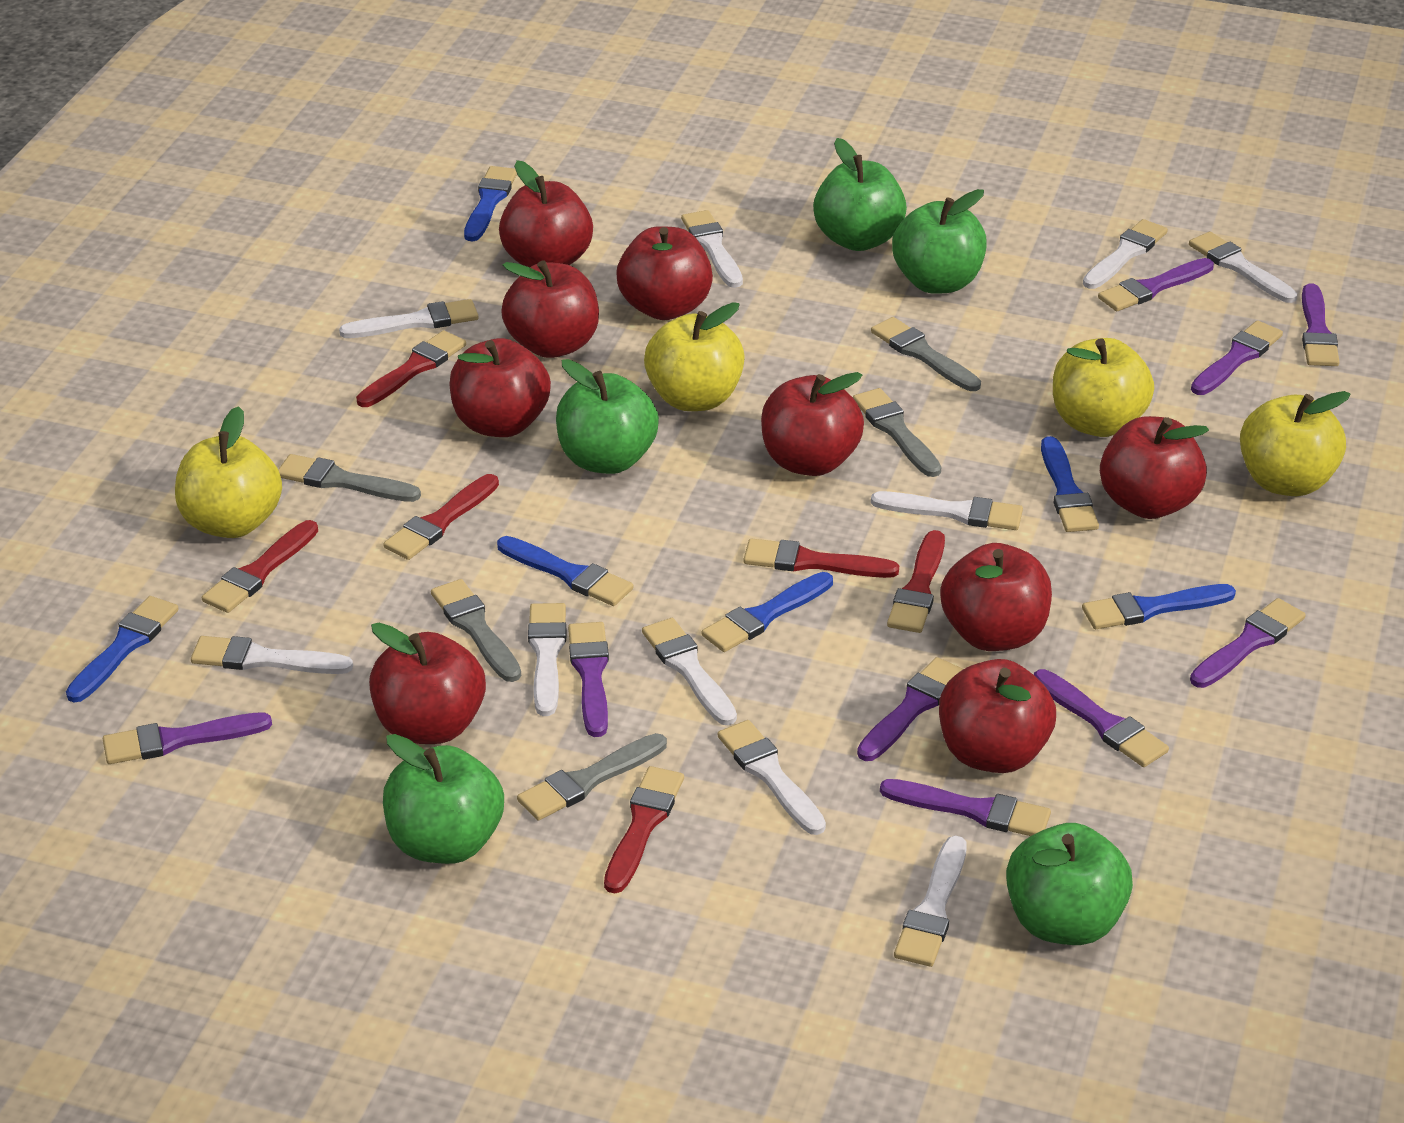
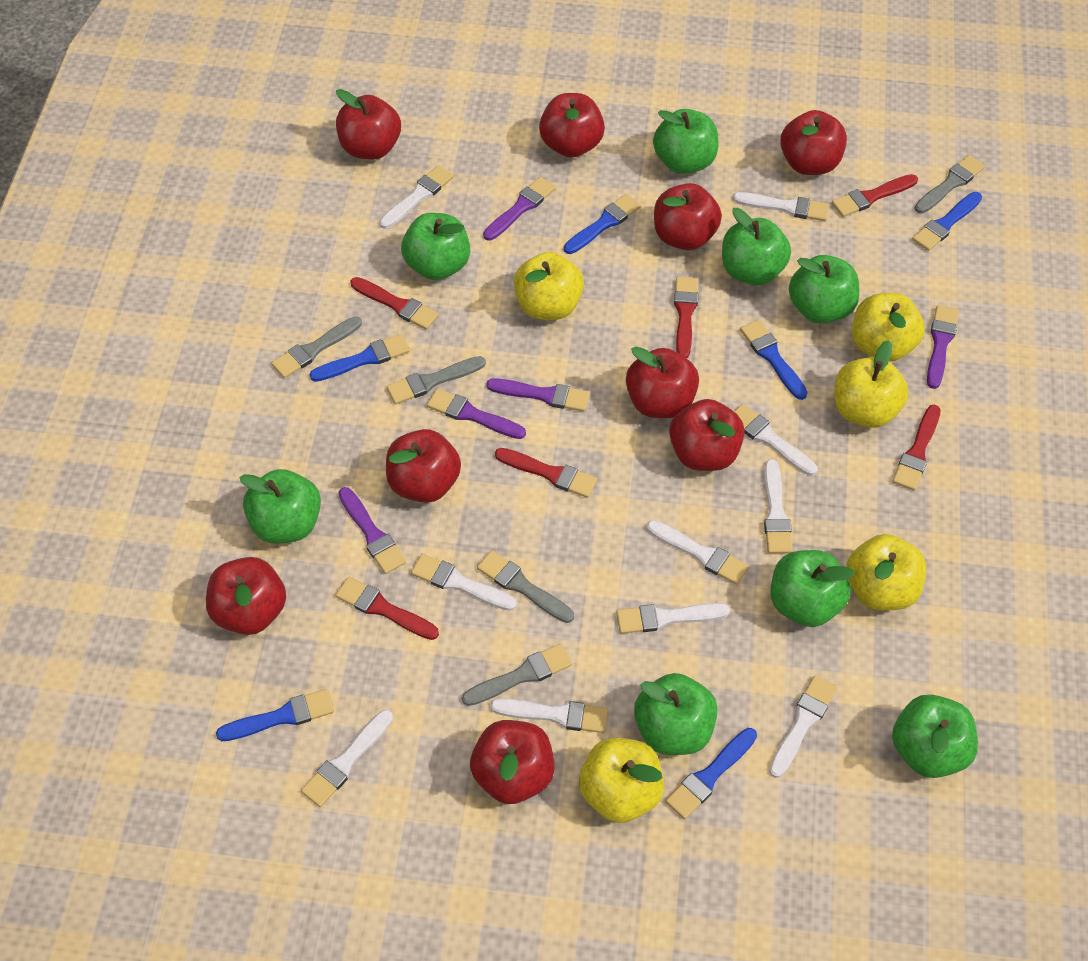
green apple: [383,734,504,864] [556,359,659,474] [813,138,907,251] [892,189,987,294] [1006,823,1133,945] = 5 -> [239,469,321,544] [401,213,470,280] [634,673,718,755] [653,109,718,174] [722,208,791,285] [770,550,855,627] [789,255,859,323] [892,694,978,778] = 8
purple brush: [103,713,272,764] [568,622,609,737] [857,657,963,761] [880,779,1051,836] [1034,669,1169,767] [1098,258,1214,311] [1190,598,1306,688] [1191,320,1283,395] [1302,283,1339,366] = 9 -> [339,487,406,574] [427,388,526,439] [483,177,556,241] [486,378,590,412] [927,305,959,389] = 5
yellow apple: [175,406,282,538] [644,302,745,411] [1053,338,1154,437] [1240,391,1351,496] = 4 -> [514,252,584,320] [579,738,664,823] [835,340,909,428] [846,534,926,610] [852,293,925,362] = 5

